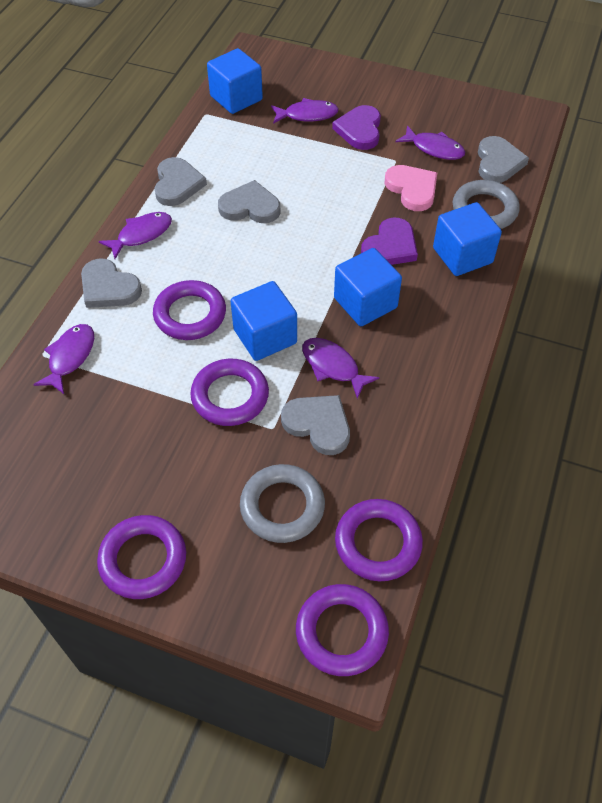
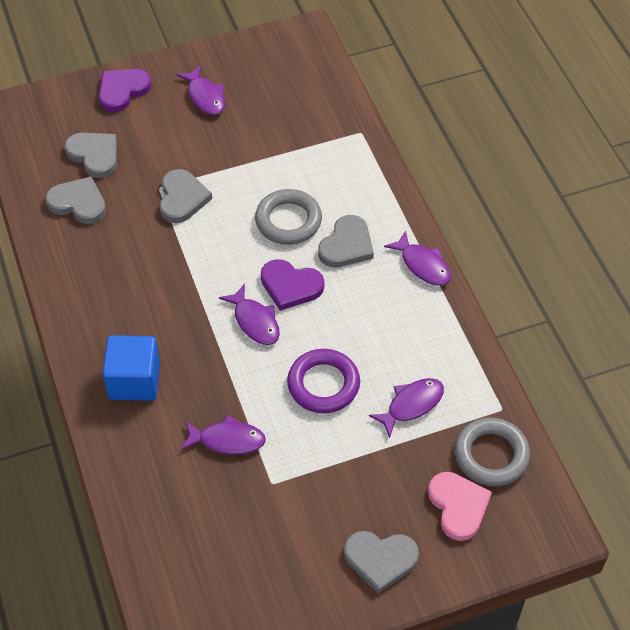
blue cube: [207,48,263,114] [231,281,297,361] [334,248,402,326] [433,202,502,276] = 4 -> [102,335,160,401] = 1
purple ring: [97,515,186,599] [153,280,226,340] [190,359,269,426] [296,584,389,676] [335,499,423,581] = 5 -> [287,349,360,413] = 1

